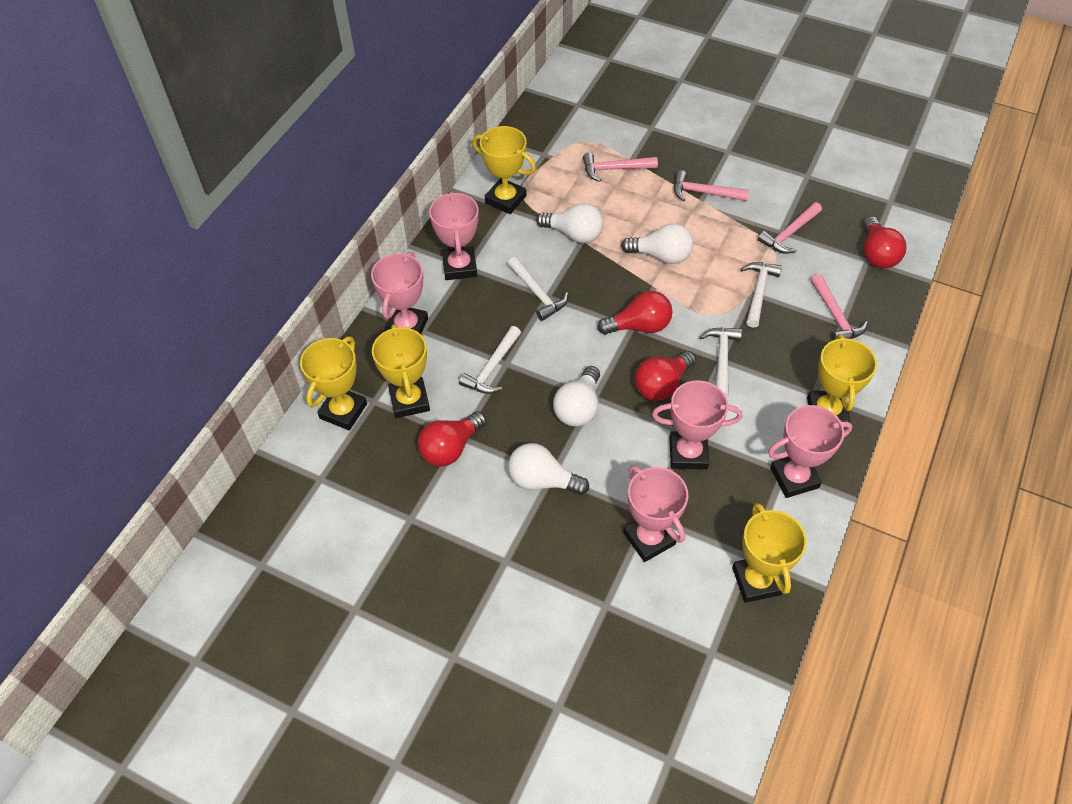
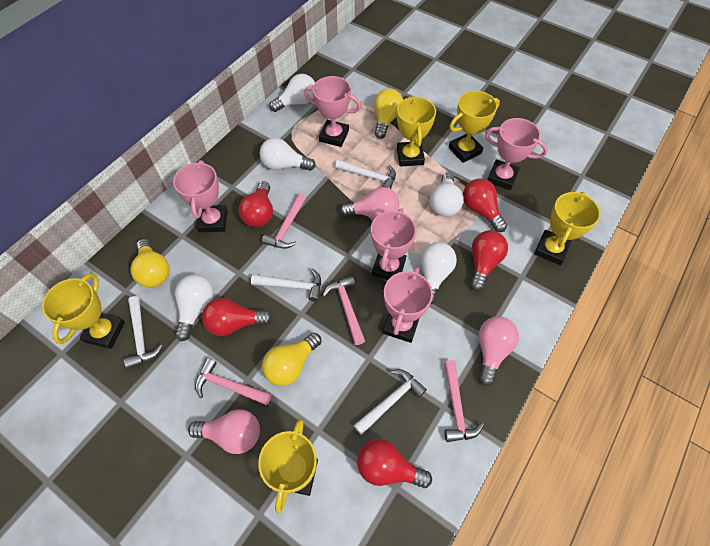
pink light bulb: none = 0 -> [188,409,260,454] [340,187,399,219] [479,316,519,386] = 3
red light bulb: [418,411,486,467] [597,291,672,335] [635,351,696,401] [863,216,906,268] = 4 -> [202,298,272,336] [239,181,273,227] [357,439,432,488] [463,179,507,232] [471,230,508,291] = 5
white light bulb: [508,443,589,495] [536,203,603,243] [553,366,600,427] [621,223,693,264] = 4 -> [175,274,214,341] [259,138,316,171] [269,74,315,112] [420,242,457,304] [430,172,464,217] = 5
yellow light bulb: none = 0 -> [130,239,170,288] [262,333,322,386] [374,88,403,139] = 3

